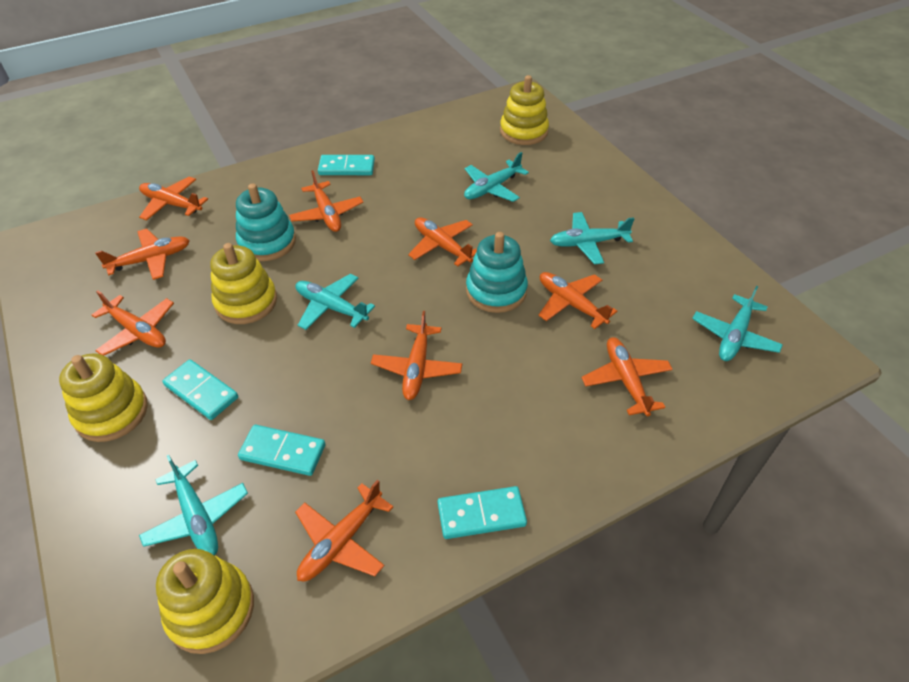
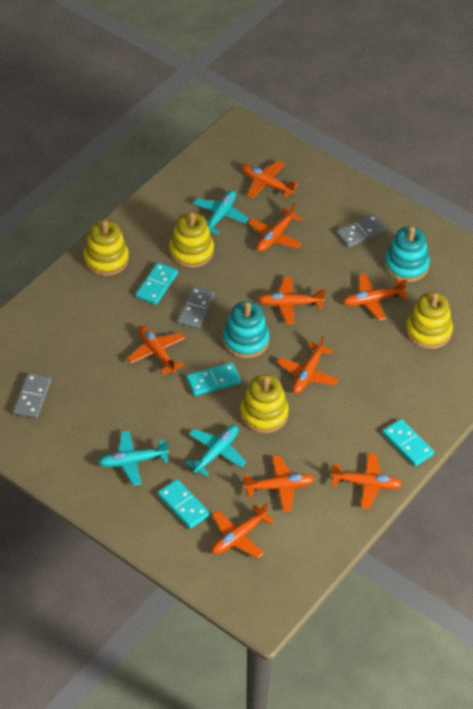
grey domino: none = 0 -> [13,373,51,419] [177,286,215,329] [336,214,387,248] = 3
turquoise plane: [139,455,248,555] [295,274,375,330] [464,152,529,202] [550,212,635,264] [692,285,783,361] = 5 -> [98,431,169,486] [185,425,246,477] [193,190,249,235] = 3

